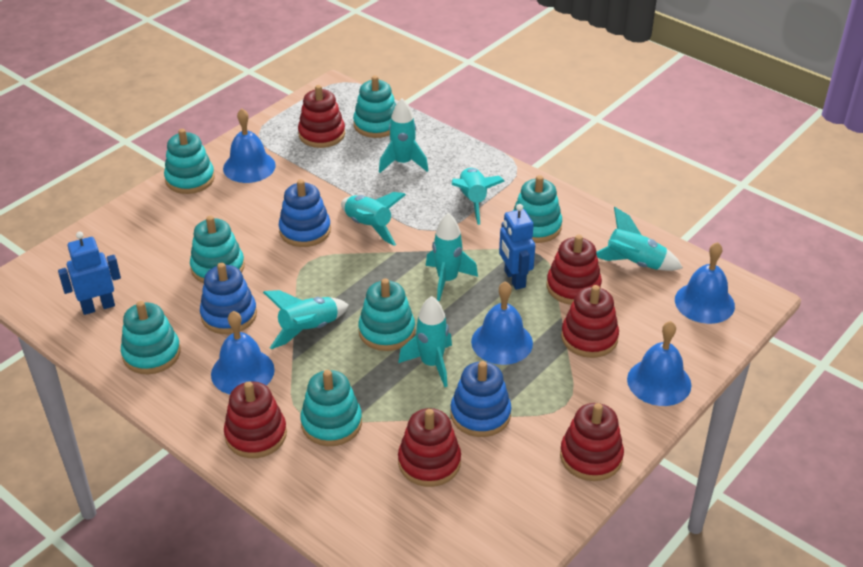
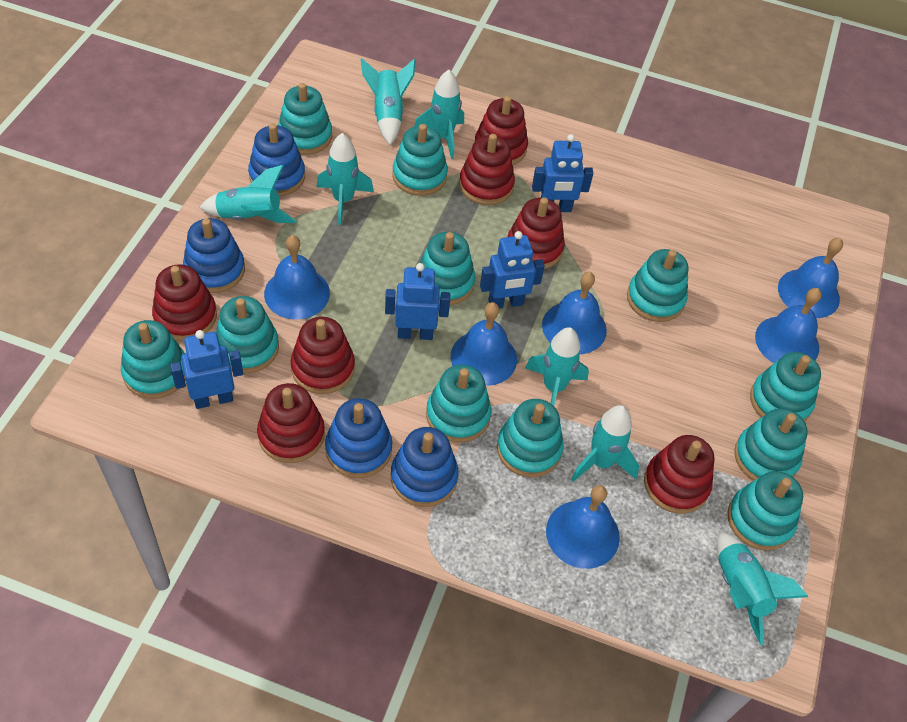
blue bell: [211,311,275,394] [223,109,276,183] [471,281,533,365] [627,321,691,406] [675,242,735,324] = 5 -> [264,235,330,319] [451,302,517,386] [542,272,607,354] [546,485,620,569] [755,288,822,363] [778,238,843,318] = 6
blue robot: [58,232,121,315] [499,204,535,290] = 2 -> [170,330,243,409] [385,263,450,340] [480,231,545,309] [532,134,593,212] = 4
blue stacking toy: [200,263,257,334] [279,179,331,247] [451,361,511,437] = 3 -> [183,218,245,293] [248,123,305,196] [325,398,392,478] [391,427,459,507] = 4
red stacking toy: [224,381,287,458] [298,85,345,148] [398,408,461,487] [547,235,602,305] [560,403,624,481] [561,285,619,358] = 6 -> [152,264,217,341] [257,383,325,463] [291,317,355,394] [459,134,515,205] [474,96,528,165] [508,197,565,269] [644,435,714,514] = 7
turquoise stacking toy: [121,301,181,374] [164,129,215,194] [190,216,245,283] [300,370,362,446] [353,75,396,138] [358,278,415,351] [513,175,562,243] = 7 -> [121,320,186,399] [216,296,279,374] [278,83,332,155] [392,124,448,196] [420,232,475,305] [426,364,491,443] [497,399,564,477] [627,249,688,322] [728,471,803,551] [734,408,808,480] [750,352,821,421] = 11

